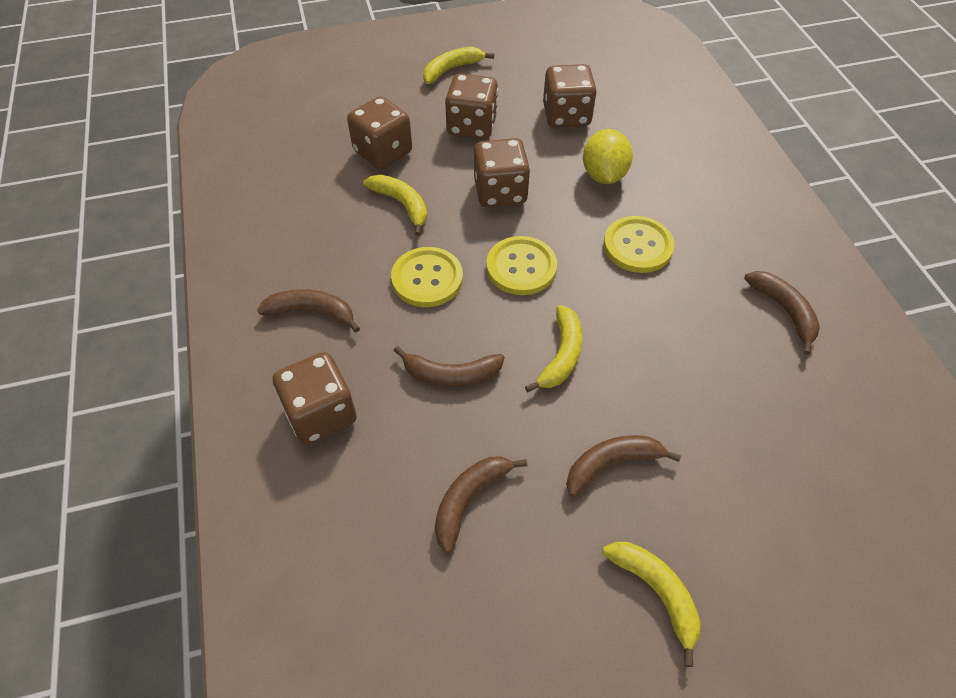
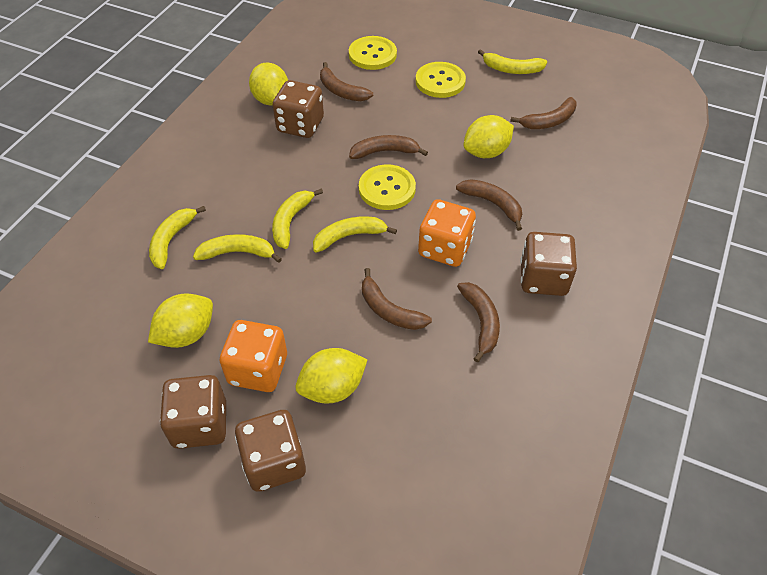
brown banana: [257,289,360,332] [394,346,504,387] [435,456,527,553] [566,435,681,497] [744,271,820,355] = 5 -> [320,62,373,101] [349,135,428,159] [362,268,432,330] [456,179,522,231] [457,282,500,362] [510,97,577,129] = 6
brown dice: [273,352,357,444] [347,96,412,169] [445,74,498,139] [474,138,530,207] [543,64,597,128] = 5 -> [160,375,226,449] [235,410,306,492] [273,80,324,138] [520,232,577,296] = 4
orange dice: none = 0 -> [220,320,287,392] [418,199,476,267] = 2
yellow banana: [363,175,427,236] [423,47,494,84] [525,305,582,393] [602,542,701,667] = 4 -> [149,206,206,269] [193,234,282,263] [272,189,323,249] [313,216,397,253] [478,49,547,74] = 5
yellow lemon: [583,129,633,184] = 1 -> [148,293,213,348] [249,62,288,105] [296,348,367,404] [463,115,514,158] = 4

